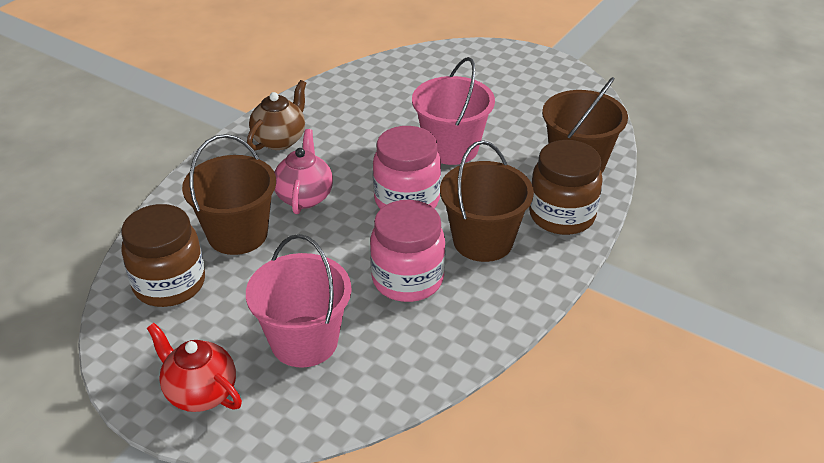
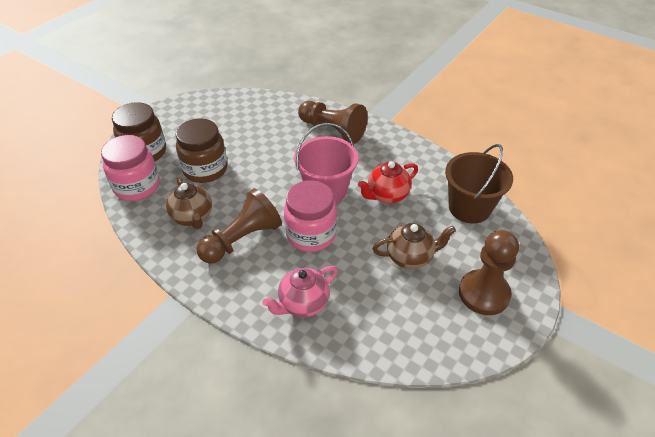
brown bucket: [182,134,276,255] [440,140,534,262] [542,77,628,173] = 3 -> [445,144,513,224] = 1
brown pawn: none = 0 -> [197,188,282,263] [298,101,368,144] [459,230,519,315] = 3
brown teapot: [247,80,306,151] = 1 -> [166,177,212,229] [372,223,456,269] = 2
pink bucket: [246,234,352,368] [412,57,495,165] = 2 -> [294,123,358,204] = 1

